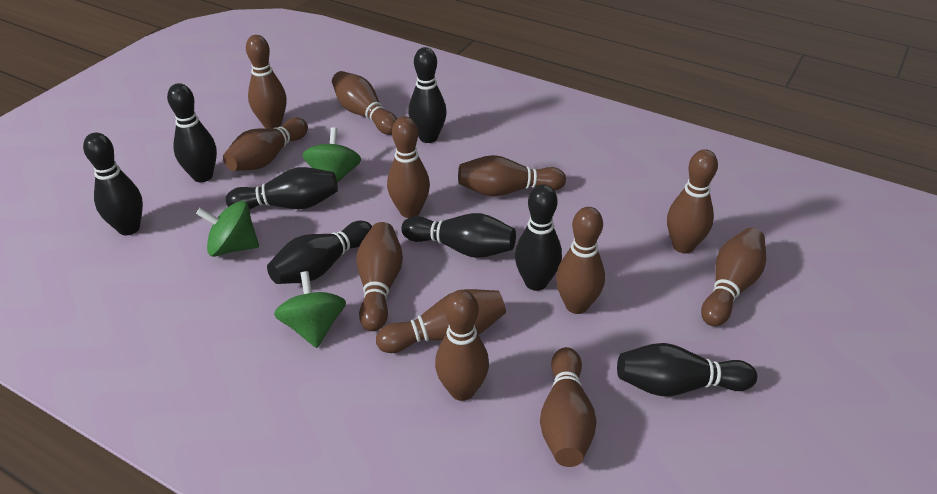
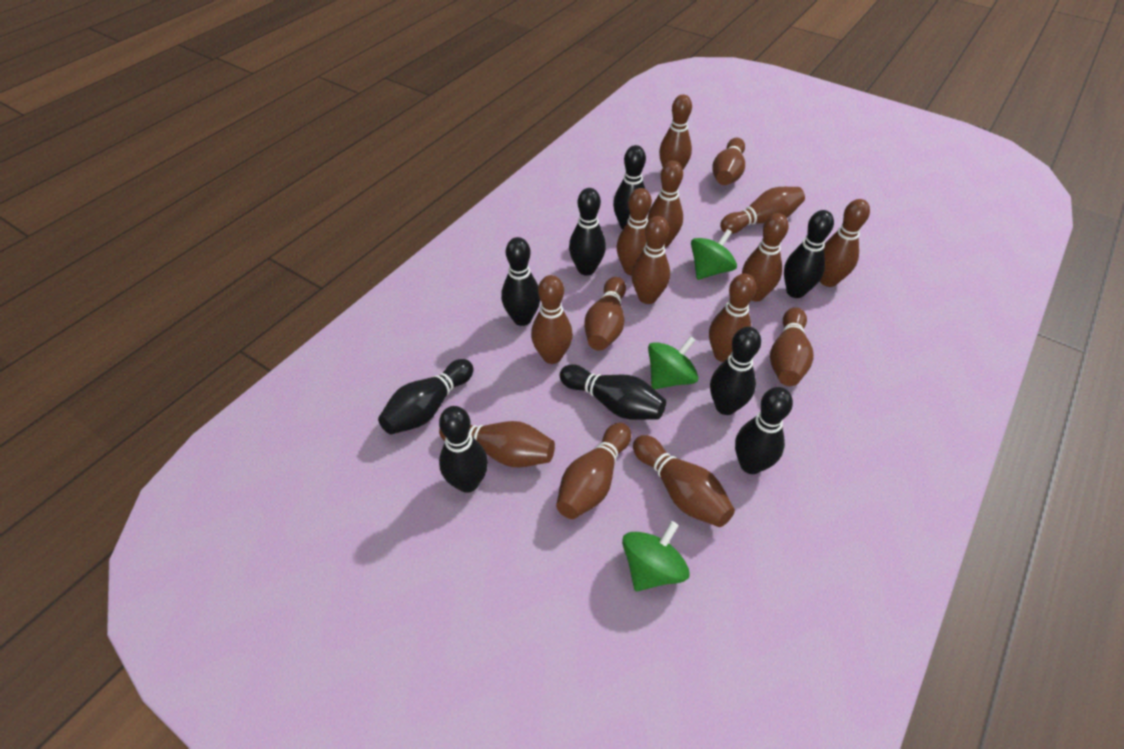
black bowling pin: [83,133,143,235] [167,83,217,182] [226,167,338,210] [267,221,372,284] [401,213,516,258] [408,47,447,143] [515,184,562,291] [617,343,757,396] = 8 -> [378,359,474,435] [439,406,488,493] [501,237,540,326] [560,364,666,420] [569,188,606,275] [613,145,646,230] [710,327,761,415] [735,387,793,474] [784,210,834,298] = 9
brown bowling pin: [223,118,308,171] [246,35,287,128] [332,71,397,135] [356,222,403,331] [376,289,506,353] [387,116,430,218] [435,290,489,401] [458,155,566,196] [540,347,597,467] [556,207,605,314] [667,149,718,253] [701,228,766,326] = 12 -> [439,421,555,467] [531,275,573,364] [556,423,631,519] [584,277,626,351] [617,188,652,276] [632,216,670,304] [633,435,735,527] [647,161,683,247] [659,95,692,169] [709,273,757,362] [712,138,745,185] [720,187,805,234] [742,213,789,302] [770,307,814,386] [820,199,870,287] = 15

